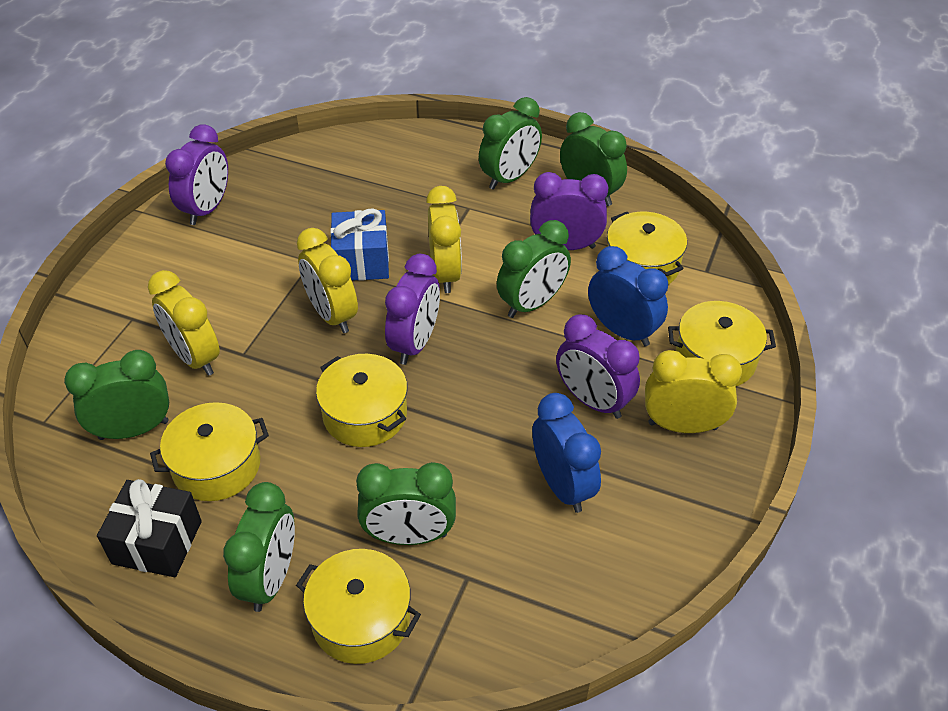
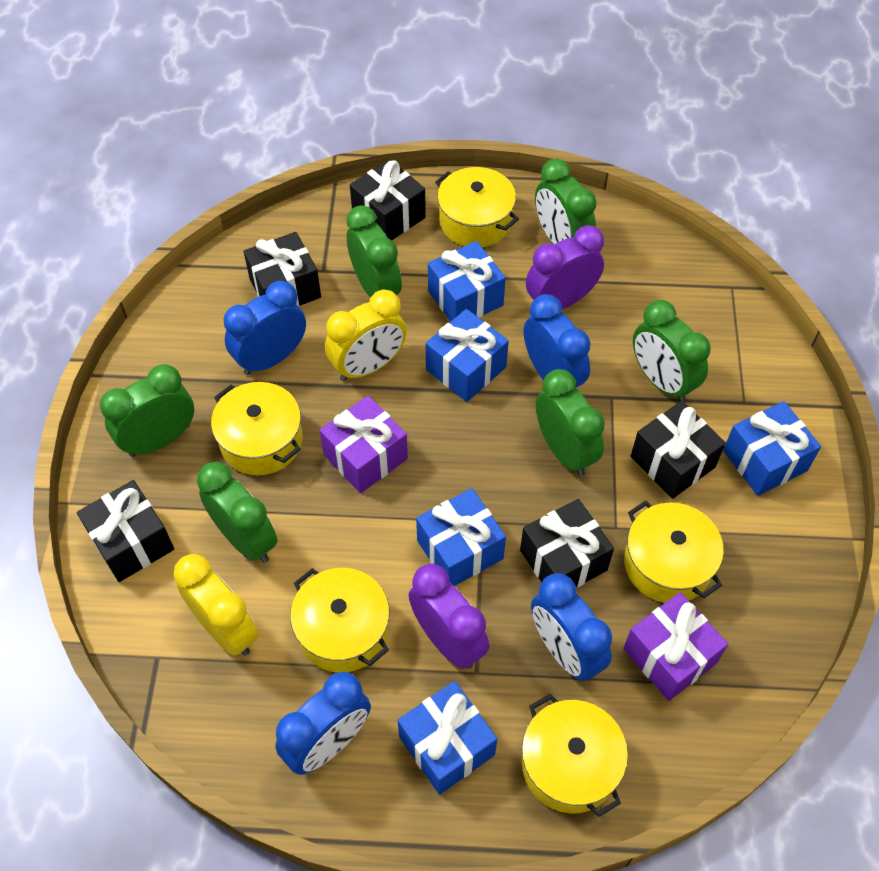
black gift: [97,479,202,577] = 1 -> [77,480,174,582] [244,232,321,307] [350,159,426,240] [520,499,614,587] [631,401,726,499] = 5
blue clock: [532,393,601,513] [588,246,668,346] = 2 -> [224,281,306,375] [275,672,371,775] [524,294,591,388] [531,573,612,681] = 4
blue gift: [330,208,389,281] = 1 -> [398,681,497,795] [416,488,506,586] [426,309,509,402] [428,241,506,322] [723,401,821,496] = 5
purple clock: [165,124,228,225] [385,254,440,365] [530,172,608,250] [556,314,640,419] = 4 -> [408,564,489,669] [526,225,604,309] = 2
purple gift: none = 0 -> [320,396,408,493] [623,592,728,701] = 2
yellow clock: [148,270,220,376] [297,228,358,333] [426,186,462,293] [645,350,742,433] = 4 -> [173,554,258,656] [325,289,407,381] = 2

